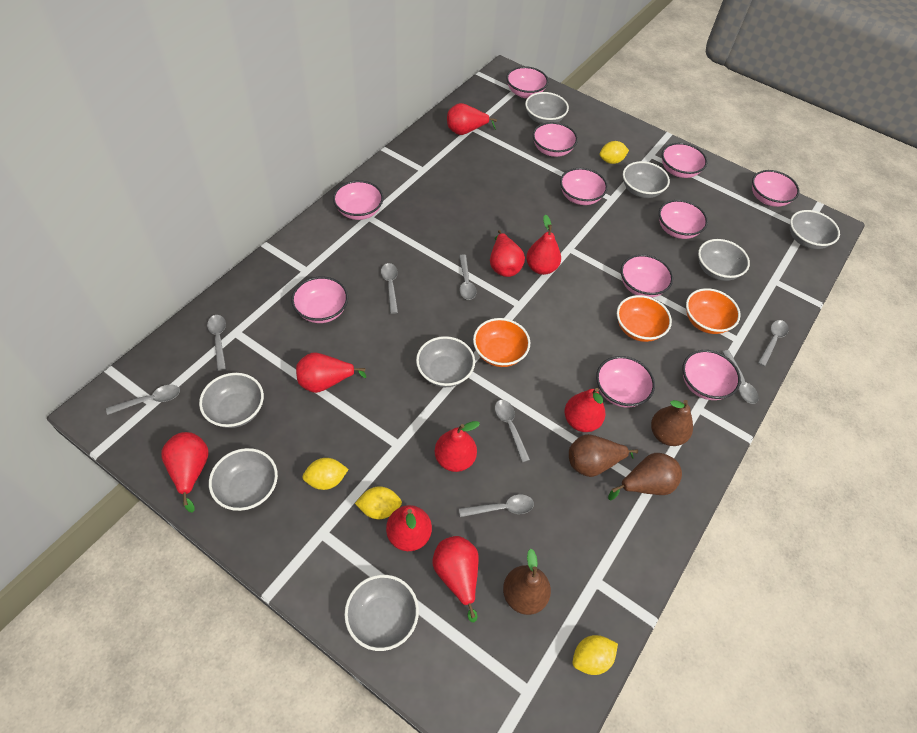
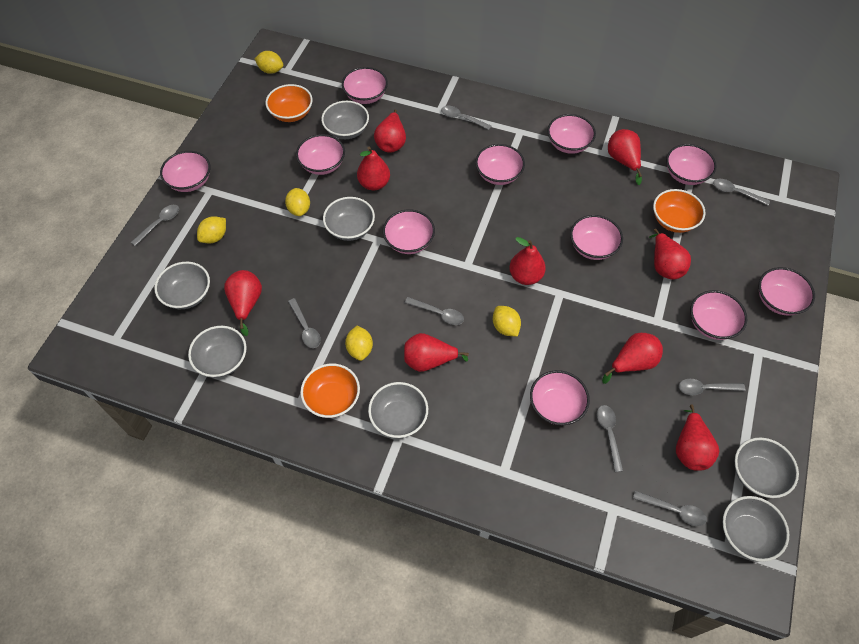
brown pear: [503,549,551,615] [569,434,638,477] [608,453,682,500] [651,400,693,446] = 4 -> none = 0
grey bowl: [199,373,264,428] [209,448,278,511] [344,575,419,651] [416,336,475,387] [525,92,569,124] [623,161,670,198] [698,239,750,281] [790,210,840,249] = 8 -> [154,262,210,309] [188,326,247,378] [321,101,369,139] [323,197,375,241] [368,382,428,438] [723,496,789,562] [735,438,799,498] = 7
yellow lemon: [302,458,349,490] [355,486,402,519] [572,635,618,675] [600,141,629,164] = 4 -> [197,216,226,243] [254,51,283,74] [285,188,310,216] [345,326,373,361] [493,306,521,337] = 5

